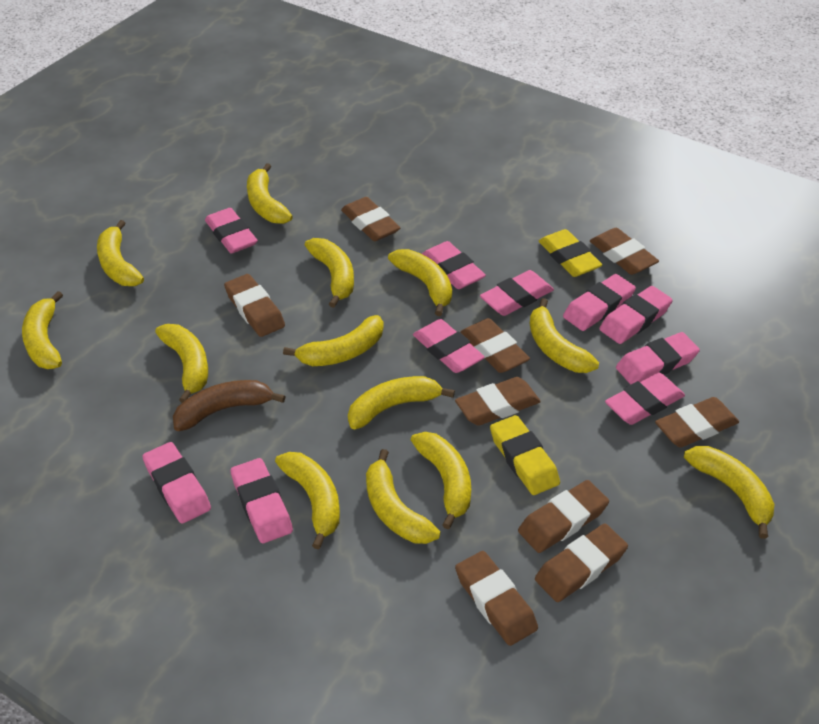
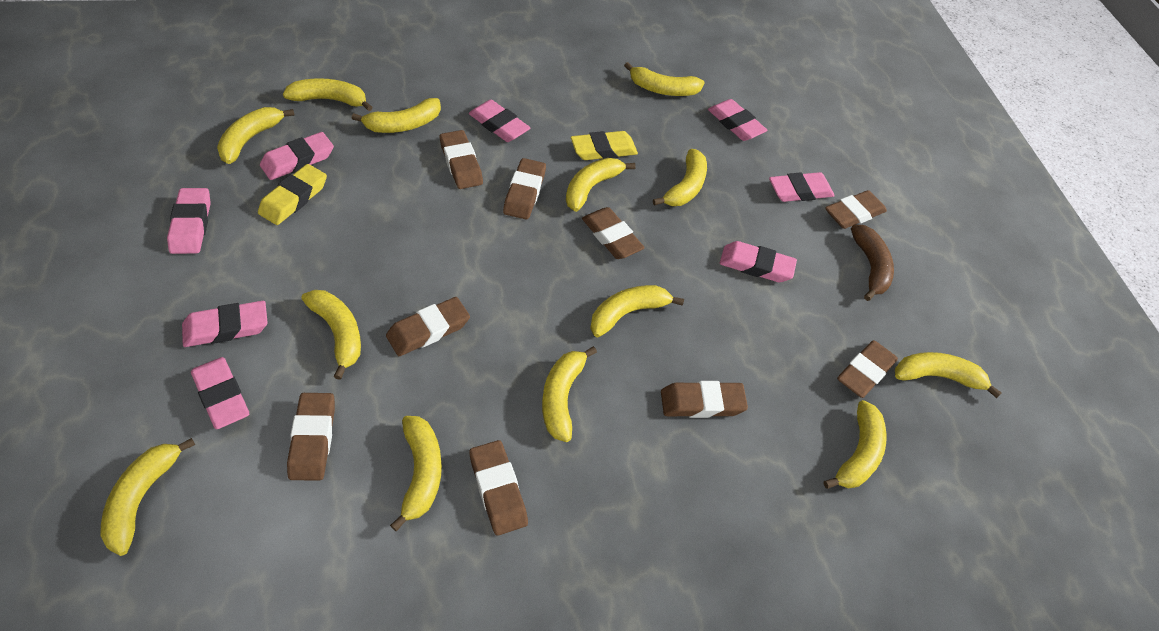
pink eraser: [142,442,211,523] [205,208,258,253] [230,458,293,543] [413,319,485,373] [422,241,486,289] [480,270,554,316] [563,274,636,331] [599,286,673,344] [605,373,685,425] [616,332,700,385] = 10 -> [167,188,211,254] [182,301,268,347] [191,357,249,429] [260,132,334,180] [469,100,530,142] [708,99,767,141] [720,241,797,282] [769,172,835,202] = 8

